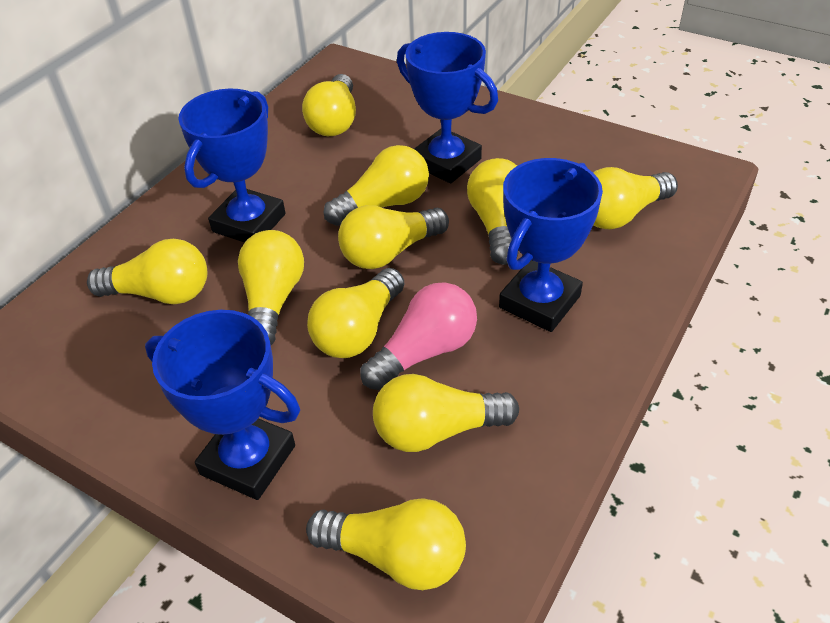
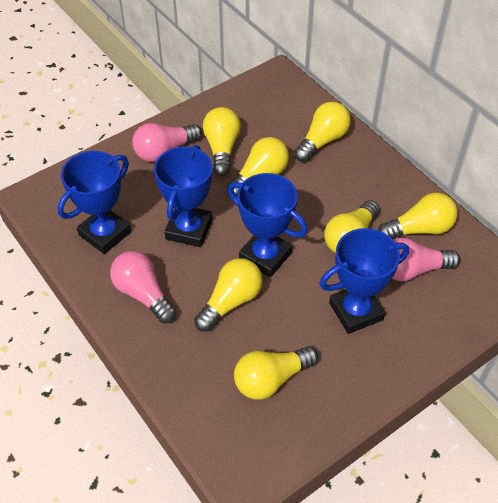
pink light bulb: [360,282,477,390] = 1 -> [110,251,176,323] [132,123,202,162] [392,238,460,281] = 3
yellow light bulb: [87,239,207,304] [238,230,304,345] [302,74,356,136] [306,499,466,590] [307,268,404,358] [324,145,429,226] [338,205,449,269] [373,374,519,452] [467,158,518,265] [593,167,678,229] = 10 -> [194,258,263,332] [203,107,241,176] [226,137,289,196] [234,347,318,400] [294,102,351,162] [324,200,380,253] [378,193,458,239] = 7

